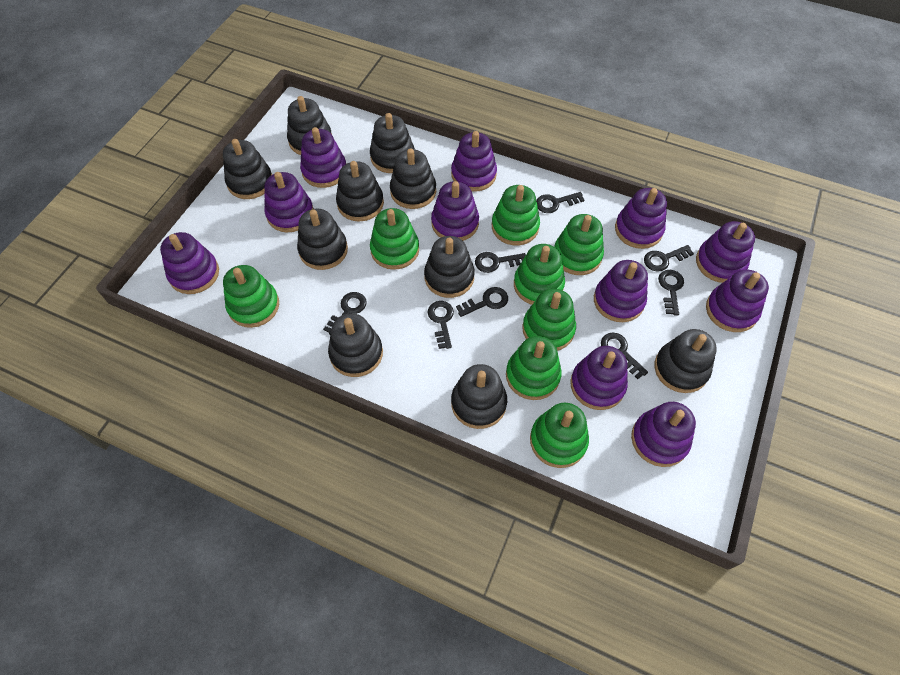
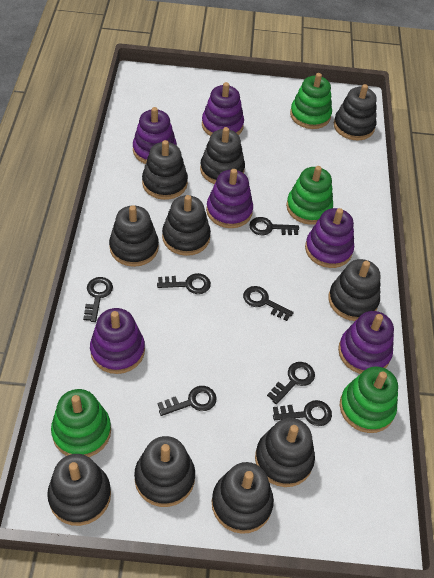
black key: [323,292,367,334] [428,301,454,349] [456,287,508,317] [475,252,526,273] [536,192,584,213] [601,333,648,379] [644,245,694,271] [658,270,684,315] = 8 -> [83,277,113,322] [157,273,211,294] [158,386,217,416] [243,286,294,321] [249,217,299,235] [267,362,315,404] [273,400,332,426] = 7
green stacking toy: [223,265,279,328] [370,208,419,270] [492,185,540,245] [506,336,561,400] [514,244,565,305] [522,289,576,351] [530,403,589,468] [554,214,604,275] = 8 -> [51,389,111,457] [286,166,333,225] [290,73,332,129] [340,366,398,433] = 4
purple stacking toy: [160,232,219,294] [264,172,314,232] [300,127,346,188] [431,181,479,241] [451,131,497,192] [570,346,628,410] [594,260,648,322] [615,188,667,249] [631,402,696,467] [696,221,755,283] [706,270,769,332] = 11 -> [90,308,145,374] [133,107,177,164] [202,82,244,136] [206,169,253,228] [305,208,354,268] [338,311,394,374] = 6

